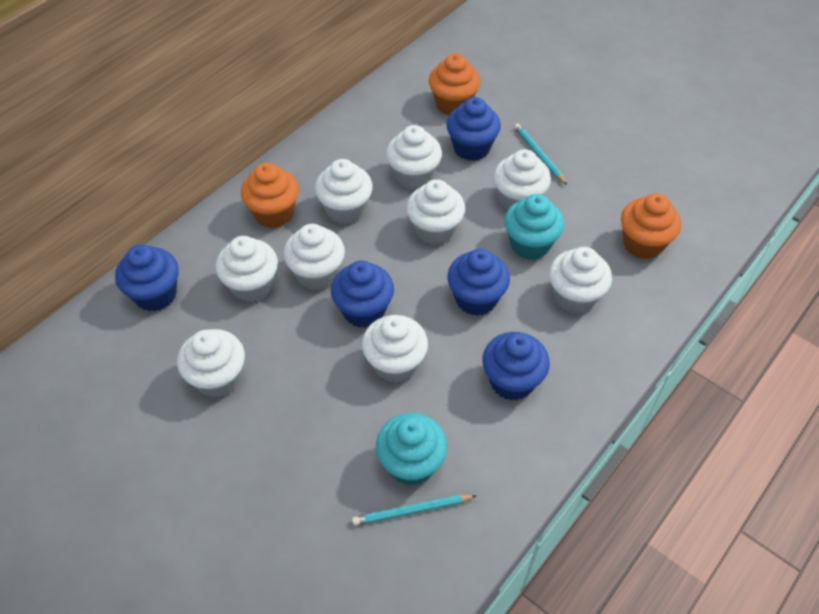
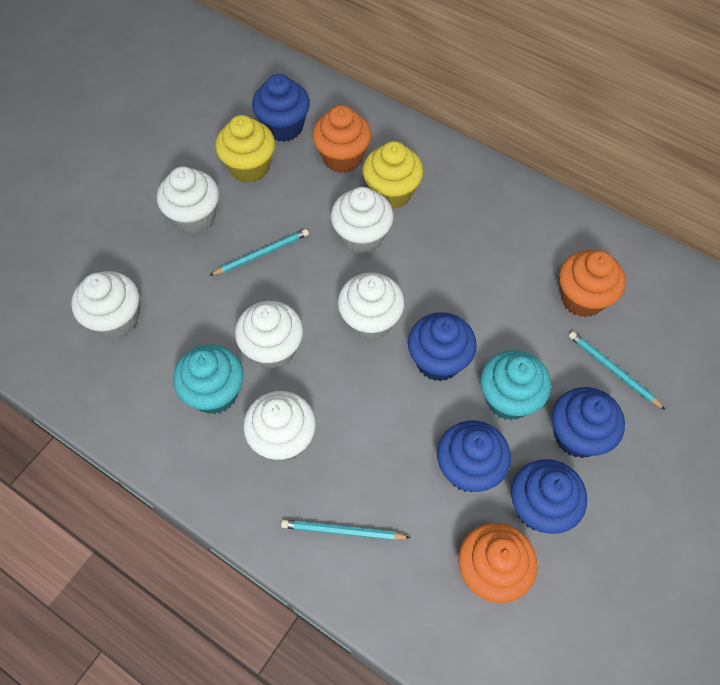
turquoise pencil: [352,495,477,525] [514,123,567,185] = 2 -> [209,229,309,276] [281,520,411,540] [569,331,666,410] = 3
white cupcake: [177,329,245,398] [216,236,278,302] [283,224,345,290] [315,159,373,224] [362,315,428,383] [386,125,442,190] [406,179,465,245] [494,149,551,210] [549,247,612,314] = 9 -> [71,271,139,339] [157,166,219,234] [235,301,303,369] [243,391,316,462] [331,187,394,254] [338,273,405,340] = 6
yellow cupcake: none = 0 -> [215,115,275,183] [362,141,423,209] = 2

